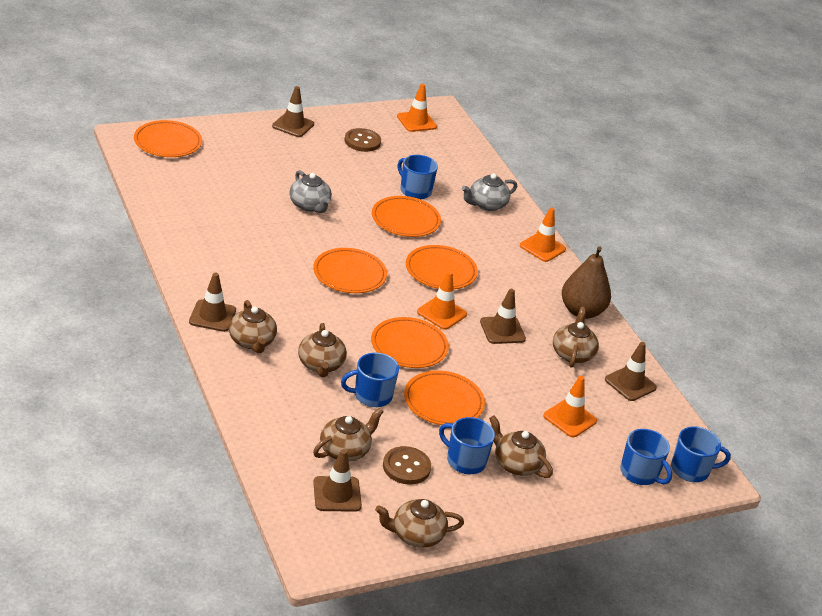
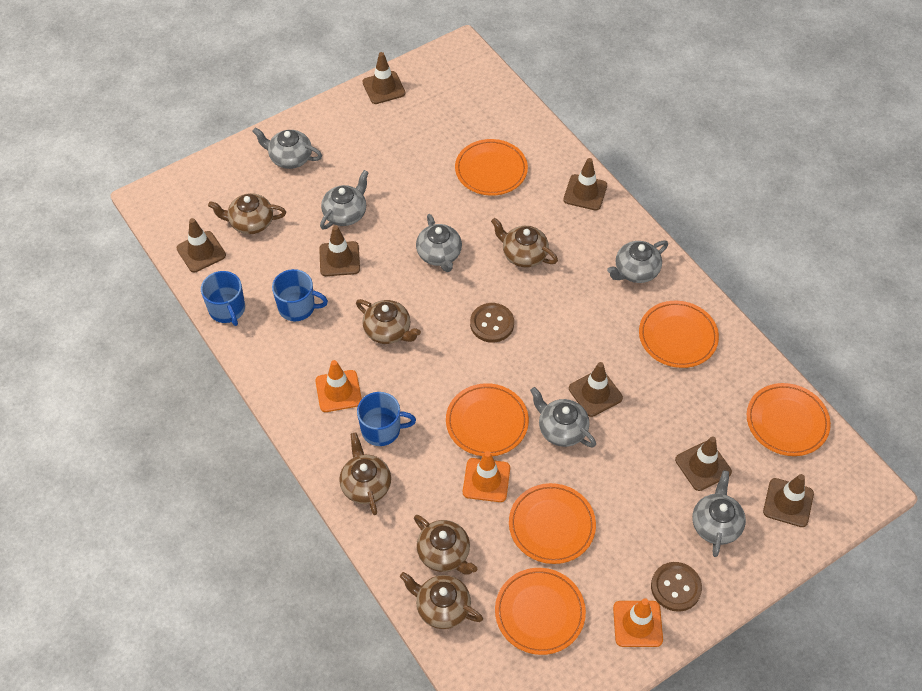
blue mug: [341,353,399,407] [398,155,438,199] [439,417,495,474] [620,429,672,485] [671,426,731,482] = 5 -> [201,271,245,326] [272,269,328,322] [357,392,416,446] = 3
brown pear: [562,246,611,319] = 1 -> none = 0
brown traffic cone: [189,273,236,332] [272,86,314,137] [313,449,362,512] [480,289,526,344] [605,342,657,401] = 5 -> [177,218,226,272] [319,226,360,276] [362,52,405,104] [563,158,607,210] [569,362,623,417] [675,436,732,491] [763,474,814,527] = 7
grey teapot: [289,170,332,213] [462,173,517,211] = 2 -> [252,128,322,169] [320,170,369,229] [416,214,462,272] [530,387,596,448] [607,240,668,283] [692,470,746,557] = 6
orange traffic cone: [397,84,437,132] [417,271,467,330] [520,208,566,262] [543,376,597,437] = 4 -> [315,360,362,412] [463,451,510,502] [613,598,663,647] = 3

